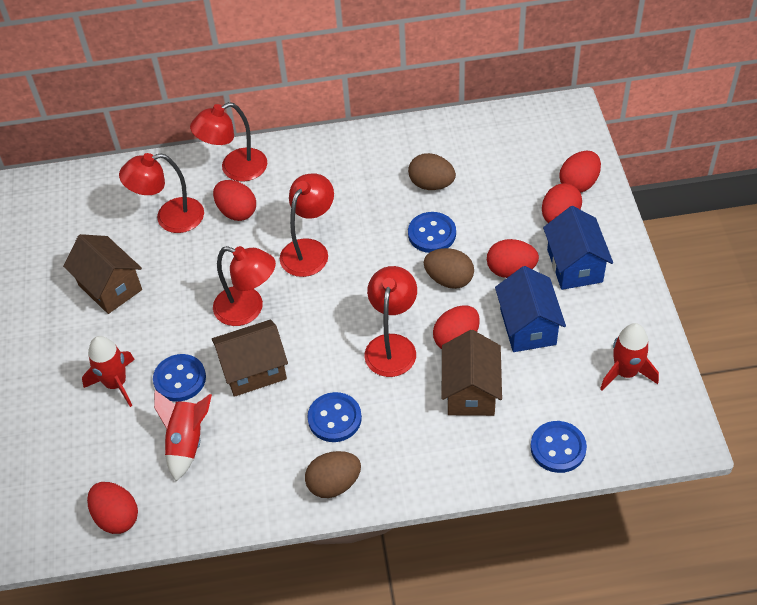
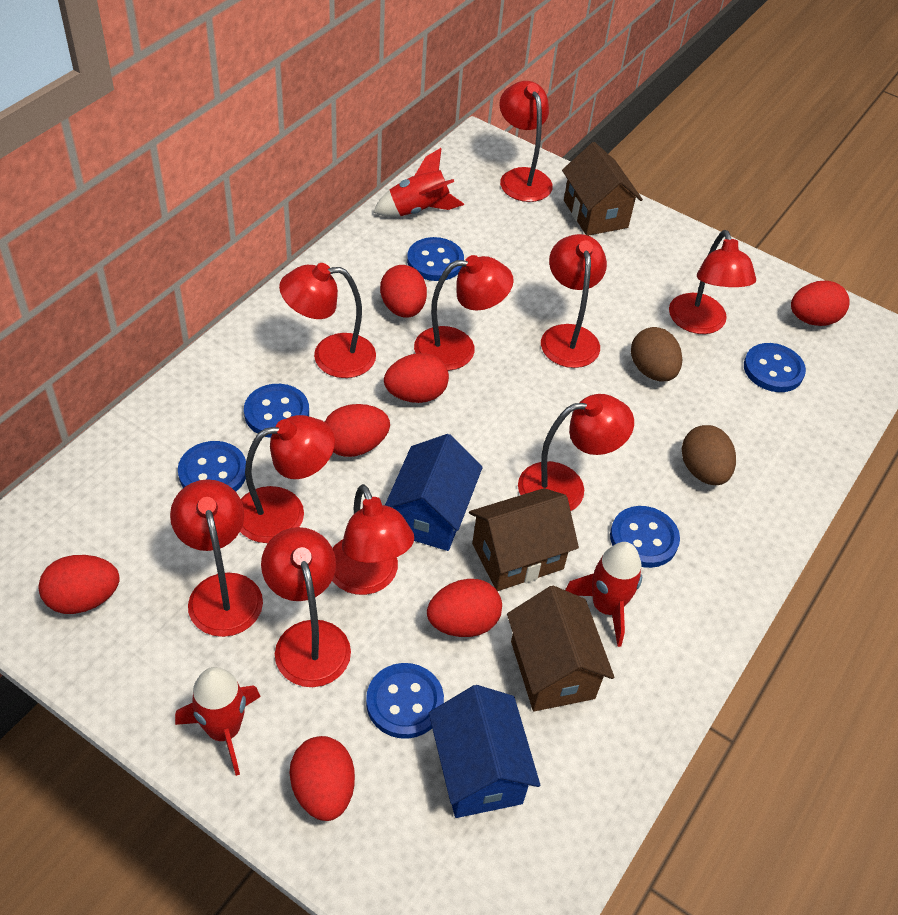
blue button: [153,354,206,402] [307,392,362,442] [408,212,456,253] [530,421,587,473] = 4 -> [178,441,246,492] [244,384,309,438] [366,663,444,739] [407,237,464,281] [610,506,680,568] [744,343,806,392] = 6
brown egg: [305,451,361,498] [408,153,456,190] [424,248,474,289] = 3 -> [631,327,682,382] [682,425,736,485] = 2
red egg: [87,482,138,534] [213,180,256,221] [433,305,480,349] [487,239,539,278] [542,183,582,223] [559,151,601,193] = 6 -> [39,555,120,614] [289,736,355,821] [325,404,390,457] [380,265,427,318] [384,353,449,403] [427,579,502,637] [791,281,850,326] = 7
red lamp: [119,153,204,233] [190,102,267,182] [213,246,276,326] [280,174,334,277] [364,266,417,377] = 5 -> [170,479,263,637] [240,415,335,543] [261,527,351,687] [279,263,376,378] [332,484,414,595] [414,255,514,371] [499,81,553,202] [518,394,634,511] [541,234,607,368] [669,230,756,334] = 10

